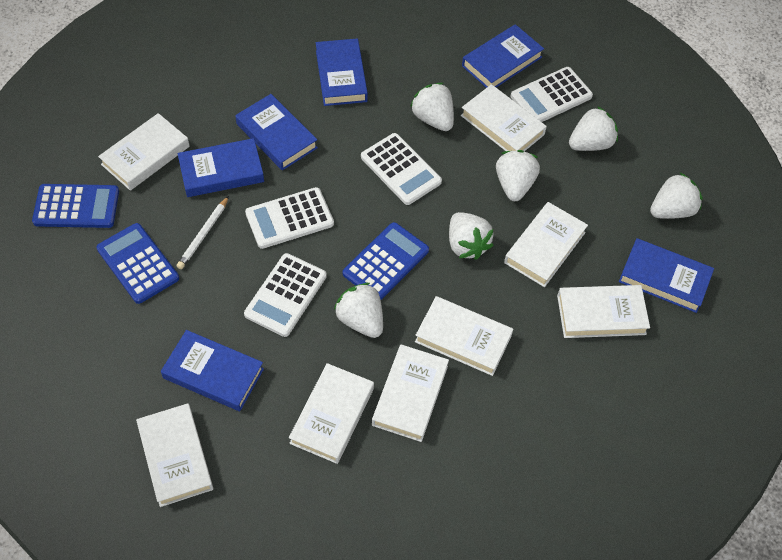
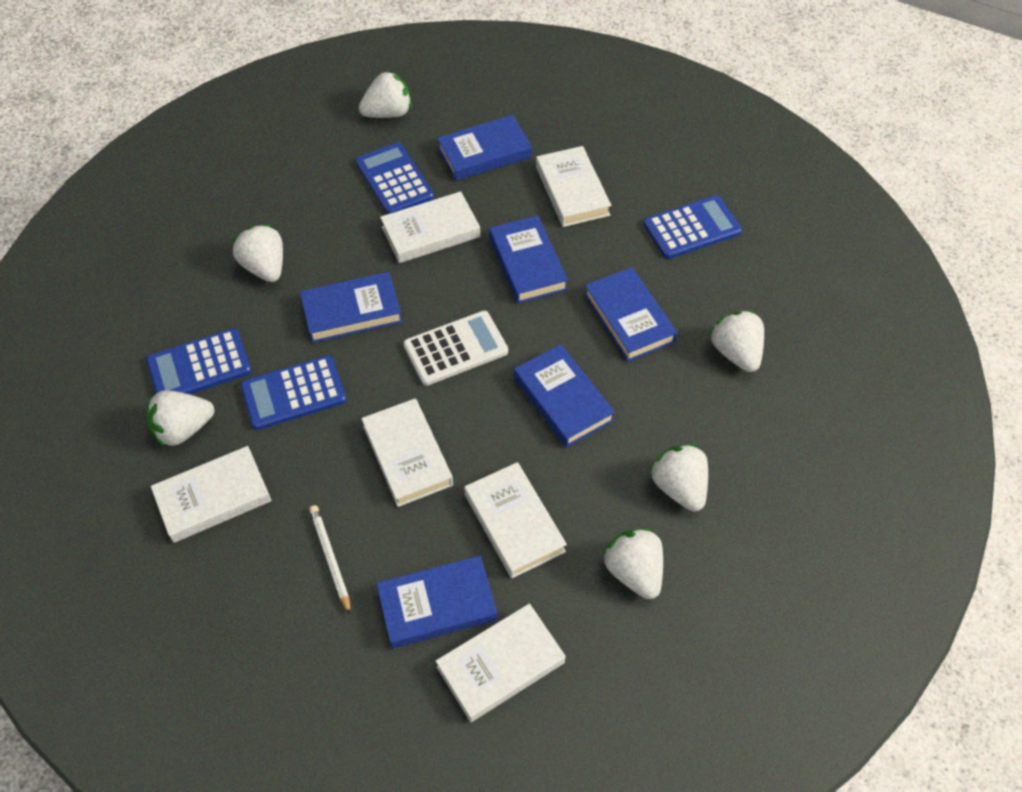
blue calculator: [32,184,119,228] [96,223,179,304] [343,222,429,300] = 3 -> [146,328,252,394] [240,355,346,430] [356,143,434,214] [643,195,742,259] = 4
white book: [98,113,190,191] [136,403,213,507] [289,363,374,464] [372,344,449,442] [415,296,513,376] [461,84,547,151] [504,202,588,287] [557,285,650,338] = 8 -> [151,446,272,543] [361,399,453,507] [380,191,480,263] [436,603,565,722] [464,462,567,578] [536,146,611,227] = 6
white calculator: [244,253,327,337] [245,187,334,249] [361,133,442,205] [511,67,593,122] = 4 -> [404,311,508,386] = 1

